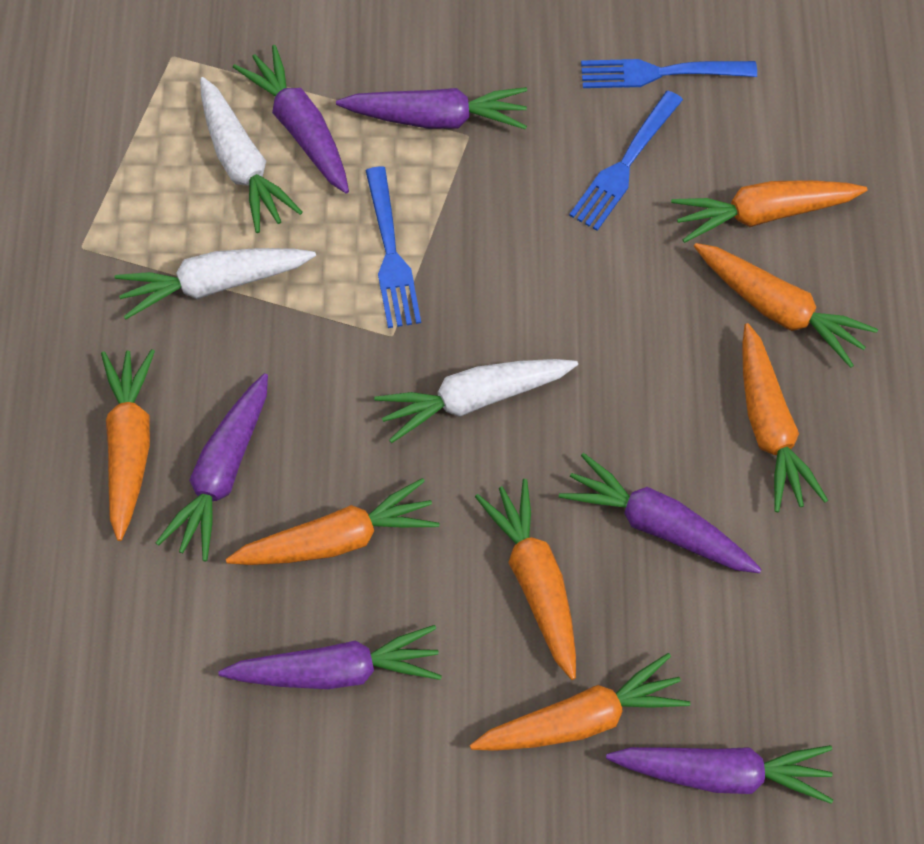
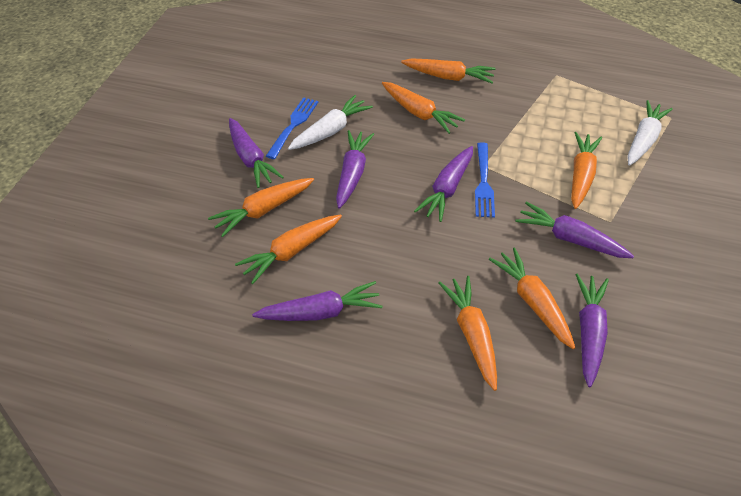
blue fork: [365,166,421,328] [569,91,683,231] [581,59,757,88] = 3 -> [266,97,318,159] [475,142,495,218] = 2
white carrot: [115,248,316,319] [200,77,303,233] [374,359,578,443] = 3 -> [288,95,373,150] [627,100,673,166] = 2

